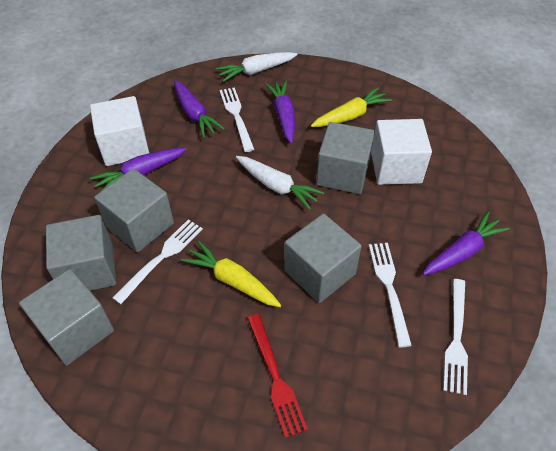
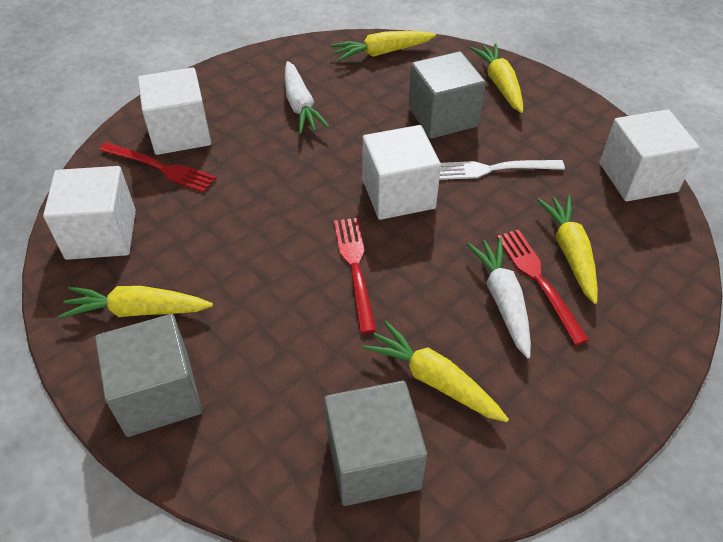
grey cube: [19,269,114,366] [46,215,116,291] [94,168,174,252] [284,214,362,303] [316,122,375,194] = 5 -> [95,314,202,437] [324,381,427,506] [408,51,486,139] = 3
purple carrot: [90,148,187,190] [174,80,225,138] [265,80,295,144] [423,211,510,275] = 4 -> none = 0
red fork: [247,314,308,438] = 1 -> [99,142,216,192] [334,218,377,334] [497,229,589,345] = 3
white cube: [90,96,149,166] [371,119,432,185] = 2 -> [43,166,136,260] [138,67,211,155] [363,125,441,220] [600,109,700,201] = 4
white fork: [112,219,203,304] [220,87,255,152] [369,243,412,347] [443,279,468,395] = 4 -> [439,160,565,180] = 1
yellow carrot: [181,241,281,307] [311,87,392,127] = 2 -> [58,286,213,318] [331,31,436,61] [362,321,509,422] [470,43,523,113] [537,195,598,304] = 5

